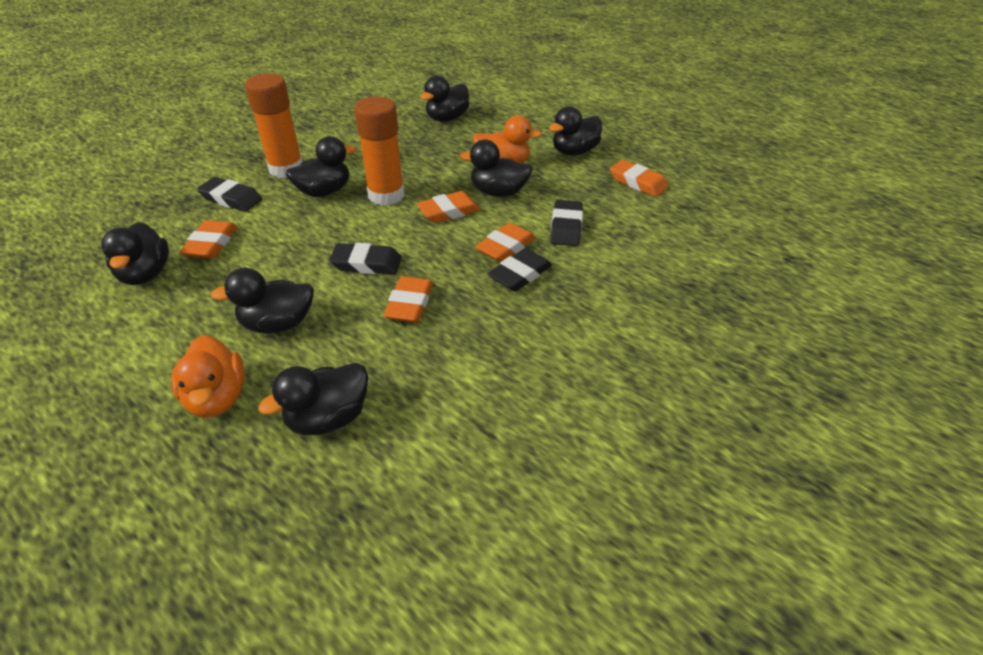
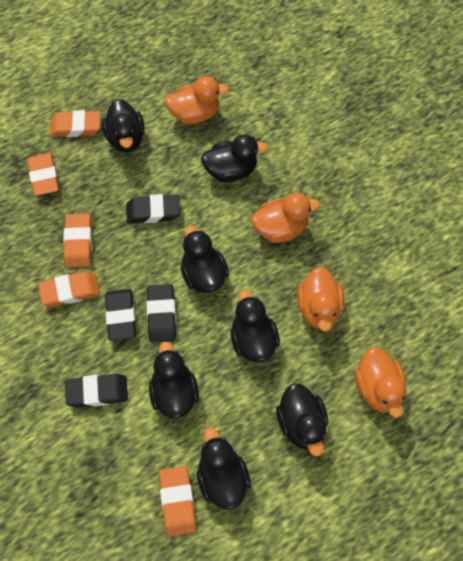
orange duck: [171,335,245,418] [473,116,542,163] = 2 -> [165,76,229,124] [251,193,320,243] [297,267,344,332] [355,347,406,418] = 4
orange glue stick: [245,74,303,178] [354,97,404,206] = 2 -> none = 0

